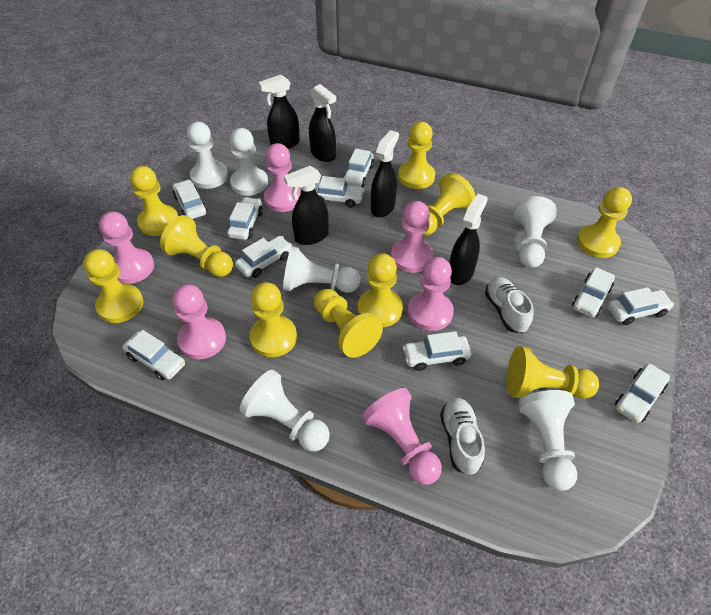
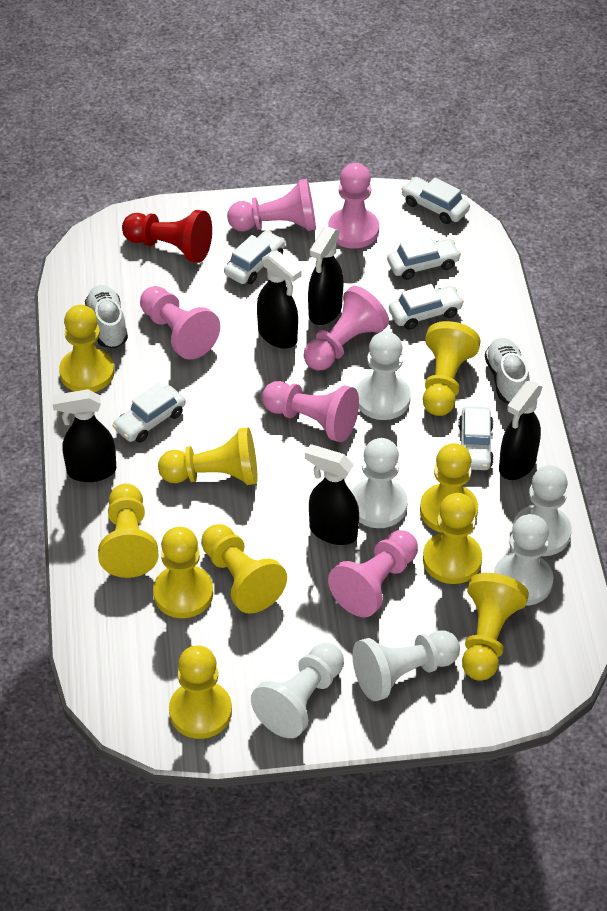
red pawn: none = 0 -> [122,210,212,263] = 1
white car: [122,330,185,380] [173,180,207,219] [227,197,263,240] [235,236,292,278] [315,176,364,208] [343,148,374,187] [403,331,471,371] [572,267,615,317] [607,287,674,325] [615,363,670,423] = 10 -> [112,383,186,443] [224,230,285,284] [387,236,461,280] [389,284,464,330] [401,177,470,224] [458,406,494,470] = 6

